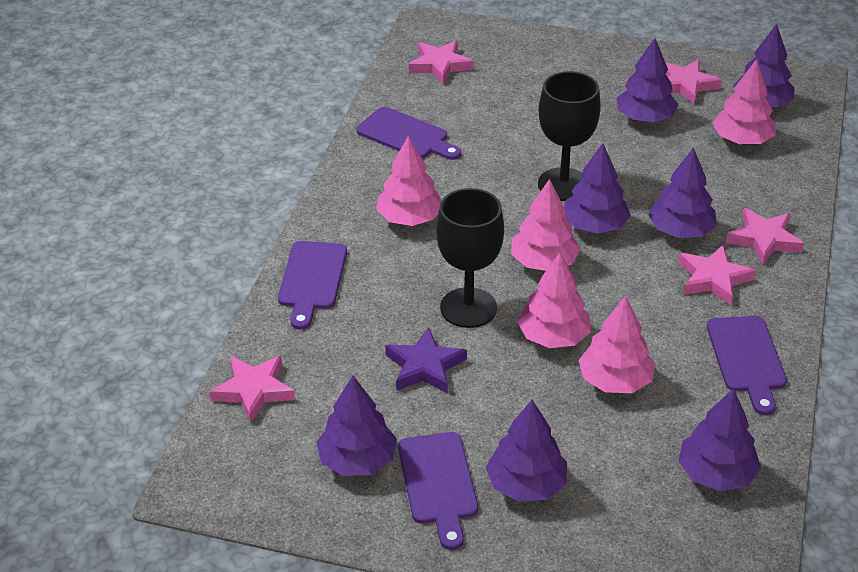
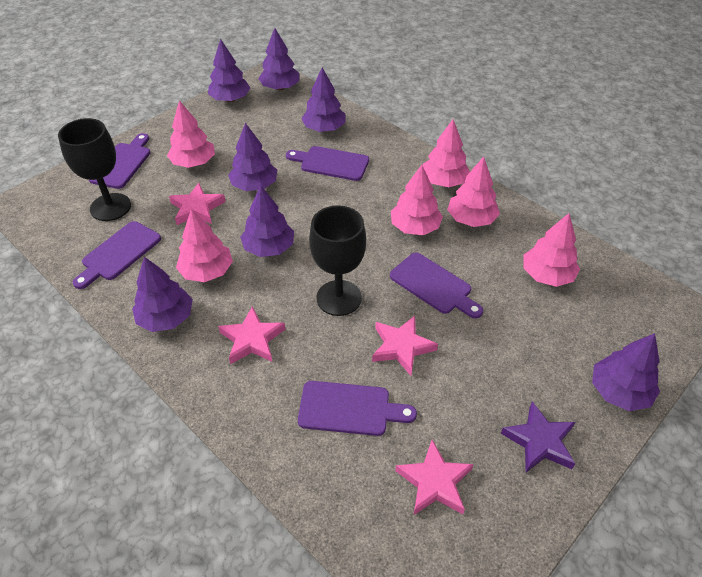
pink star: [210,356,295,423] [409,40,473,84] [665,59,722,105] [678,245,756,305] [726,208,804,265] = 5 -> [169,183,226,225] [218,306,285,364] [372,316,438,376] [395,440,474,515] = 4
pink tree: [376,136,441,226] [511,179,581,271] [517,253,591,348] [578,296,655,393] [713,59,776,144] = 5 -> [167,100,215,168] [176,209,233,282] [391,165,443,235] [423,119,470,187] [447,157,500,227] [523,213,580,287] = 6
purple cutting board: [278,241,347,330] [356,107,461,160] [398,432,478,550] [707,316,787,415] = 4 -> [73,221,161,289] [89,133,151,189] [286,146,369,181] [298,381,417,436] [390,252,483,318] = 5

